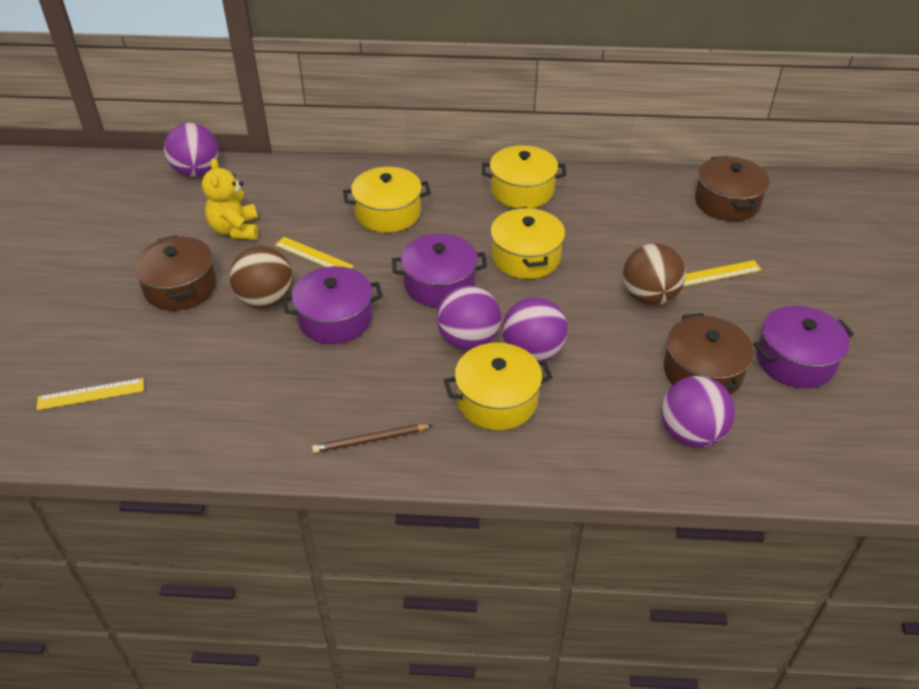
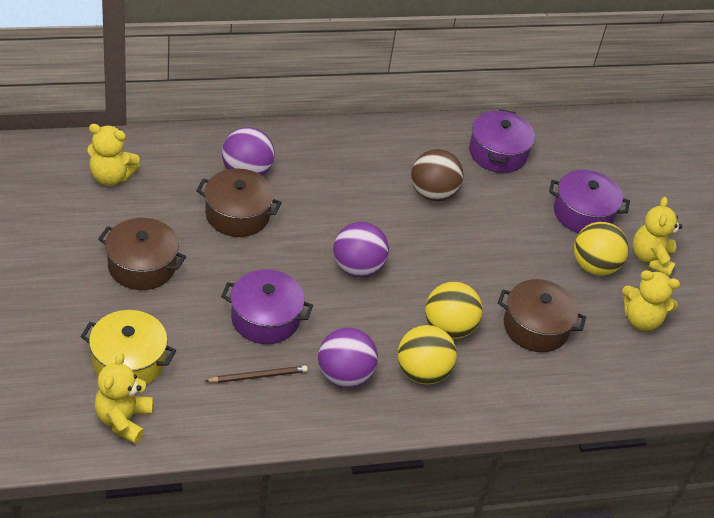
brown ball: [230,246,293,308] [623,244,686,305] = 2 -> [411,149,464,201] = 1
purple ball: [164,123,219,177] [436,285,501,350] [502,297,568,361] [661,376,735,447] = 4 -> [222,127,275,176] [318,328,378,388] [333,222,389,277] = 3
yellow ball: none = 0 -> [397,325,457,385] [425,282,483,339] [574,222,629,276] = 3
yellow pot: [343,167,431,233] [444,343,552,430] [482,145,566,208] [490,207,565,279] = 4 -> [81,310,176,385] = 1
yellow ruler: [37,378,144,410] [275,237,354,269] [683,260,762,286] = 3 -> none = 0
yellow teddy bear: [202,158,258,240] = 1 -> [87,124,140,186] [94,352,153,444] [622,270,680,331] [633,197,682,276] = 4

